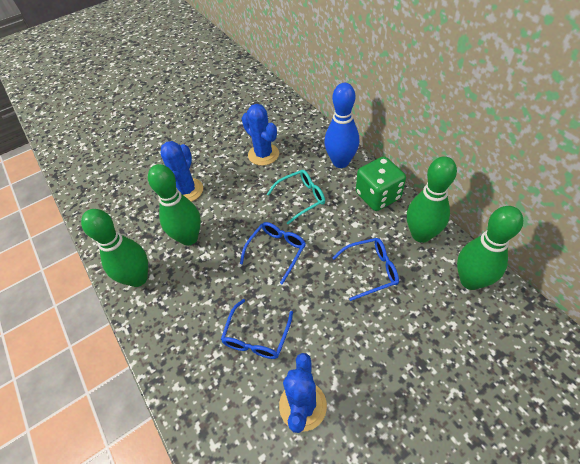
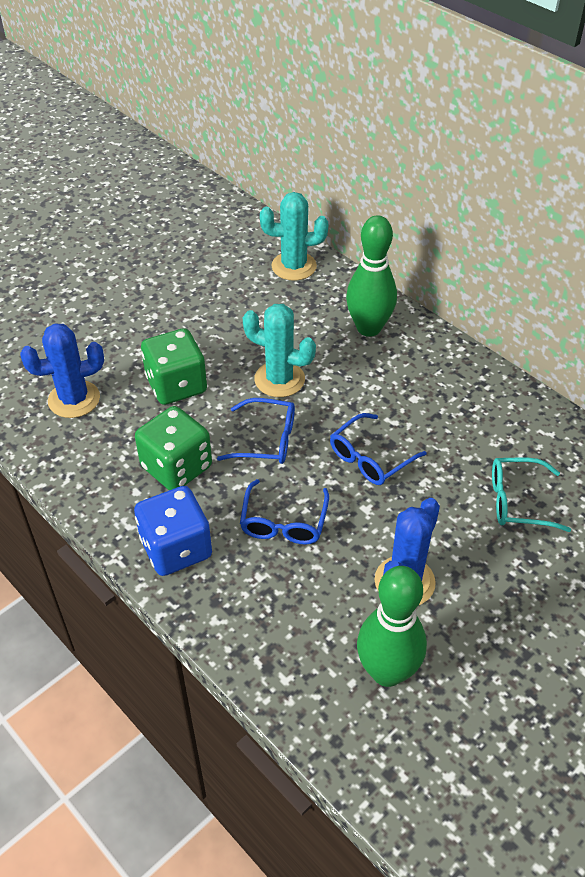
blue bowling pin: [324,83,359,168] = 1 -> none = 0
blue cactus: [161,141,203,202] [242,104,279,166] [279,353,327,433] = 3 -> [20,323,104,418] [375,498,440,605] = 2
blue dice: none = 0 -> [134,486,212,576] = 1
green bowling pin: [81,209,148,287] [148,164,201,246] [407,156,457,243] [457,206,523,290] = 4 -> [346,215,397,337] [357,566,427,687] = 2
green dice: [356,156,406,211] = 1 -> [135,406,212,490] [141,328,207,405] = 2
turquoise cactus: none = 0 -> [243,304,316,397] [260,192,328,281] = 2

